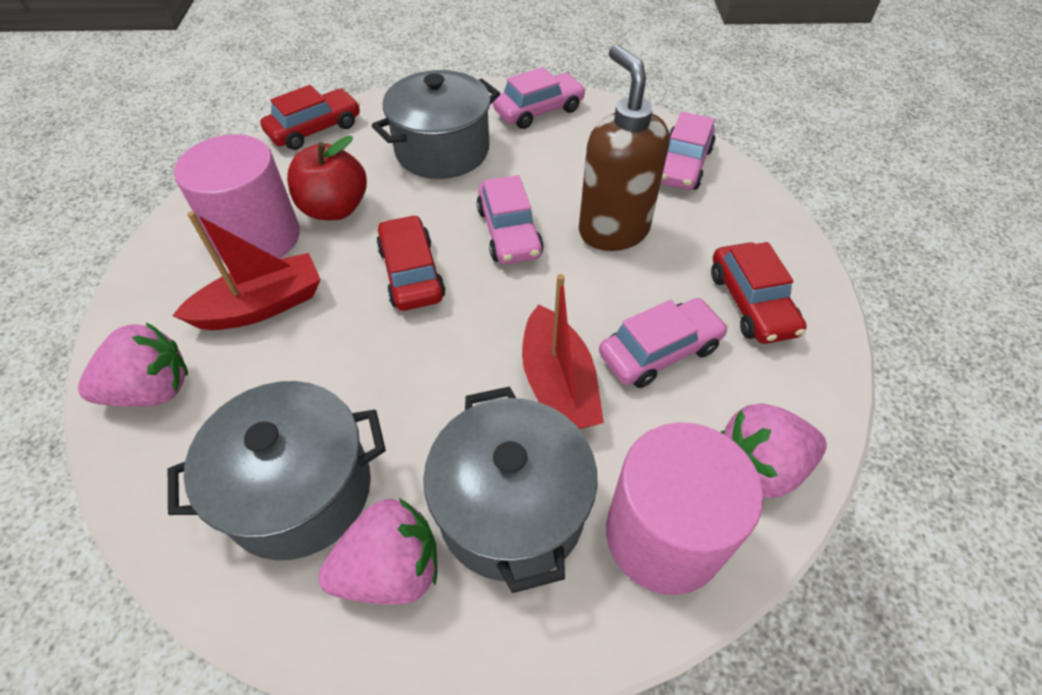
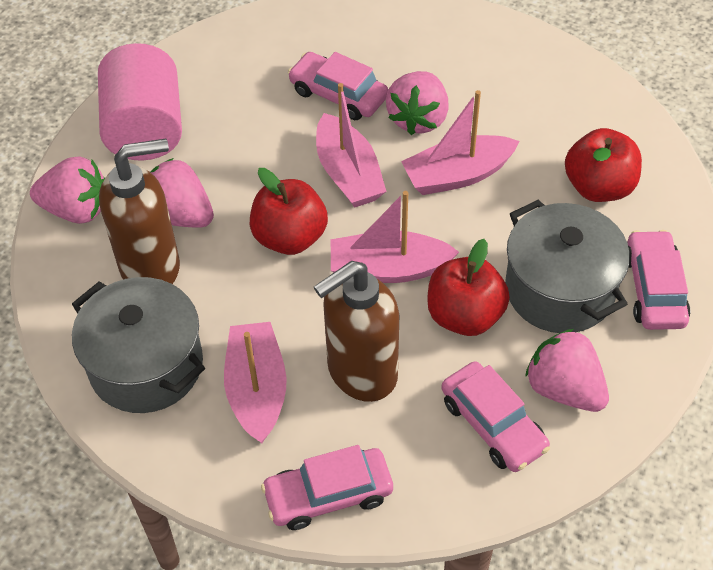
brown soap dispenser: [579,45,670,251] = 1 -> [99,139,180,284] [314,261,399,402] = 2
grey pot: [168,381,386,560] [372,70,500,179] [423,386,598,593] = 3 -> [72,277,205,413] [505,200,630,333] = 2
pink boat: none = 0 -> [224,322,287,443] [316,83,387,208] [331,191,459,283] [401,90,520,195] = 4
pink cylinder: [174,134,300,260] [606,422,763,595] = 2 -> [98,43,182,160] = 1
pink strawberry: [78,322,188,407] [318,498,437,604] [721,403,827,498] = 3 -> [30,156,105,224] [150,158,214,228] [386,71,449,135] [525,329,609,412] = 4
red apple: [287,136,367,220] = 1 -> [250,168,328,255] [427,239,510,336] [565,128,642,202] = 3
red boat: [172,211,321,330] [522,274,604,429] = 2 -> none = 0
red car: [260,85,360,150] [376,215,446,311] [711,242,807,344] = 3 -> none = 0

